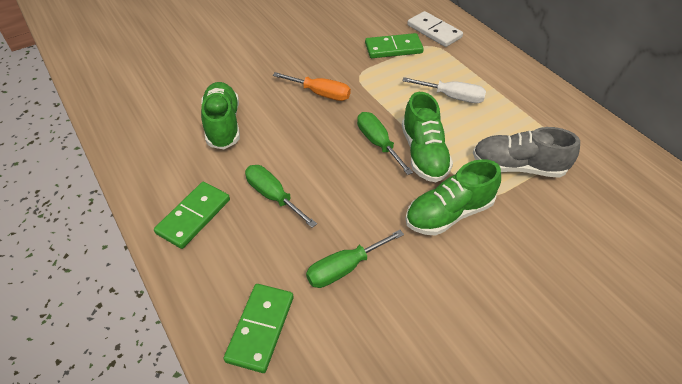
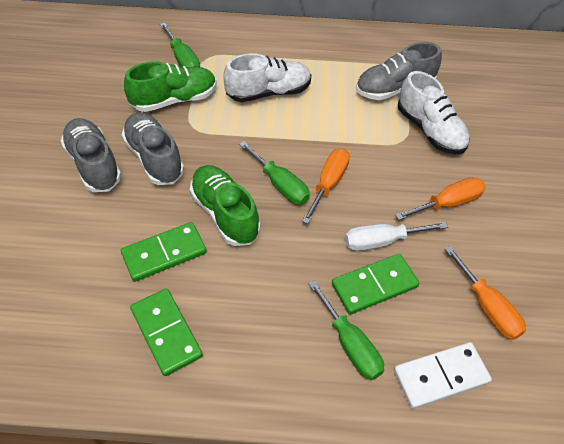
green shoe: [201,82,240,149] [402,92,453,182] [405,159,501,236] = 3 -> [124,61,217,112] [190,165,260,246] = 2
grey shoe: [473,127,580,178] = 1 -> [61,118,121,192] [122,112,184,185] [356,42,442,100] = 3
orange screwdriver: [273,72,351,101] = 1 -> [302,148,350,224] [395,177,486,220] [445,246,526,340] = 3
white shoe: none = 0 -> [223,53,311,102] [398,71,470,154] = 2

